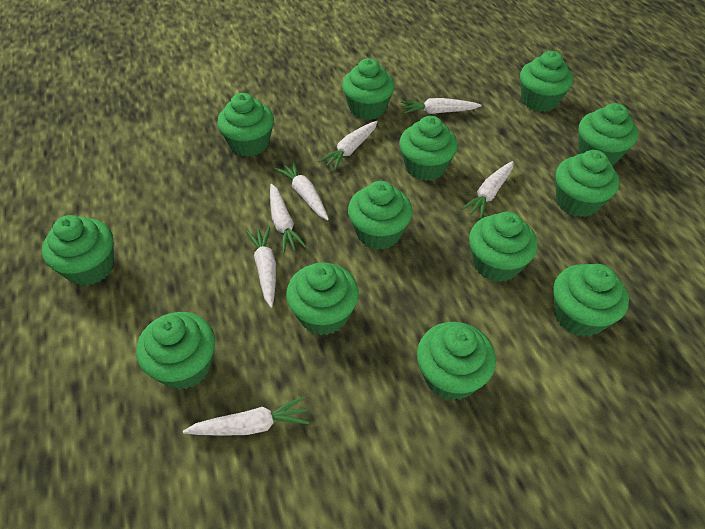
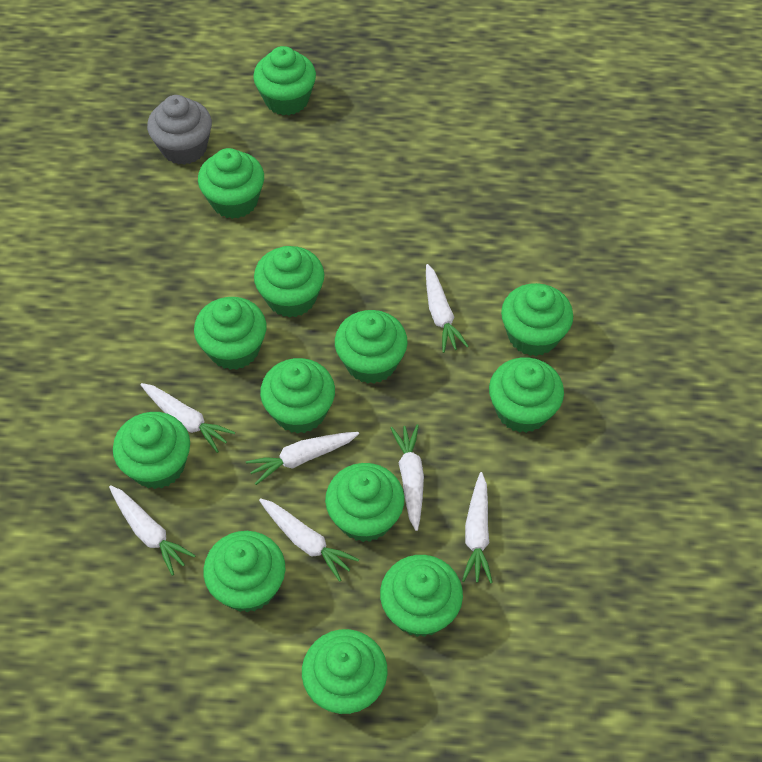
grey cupcake: none = 0 -> [147,95,212,165] = 1

